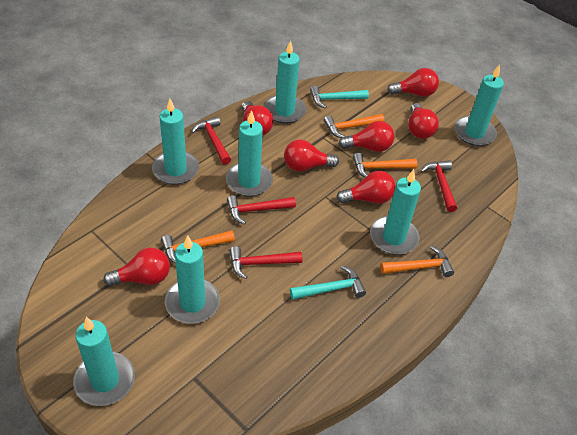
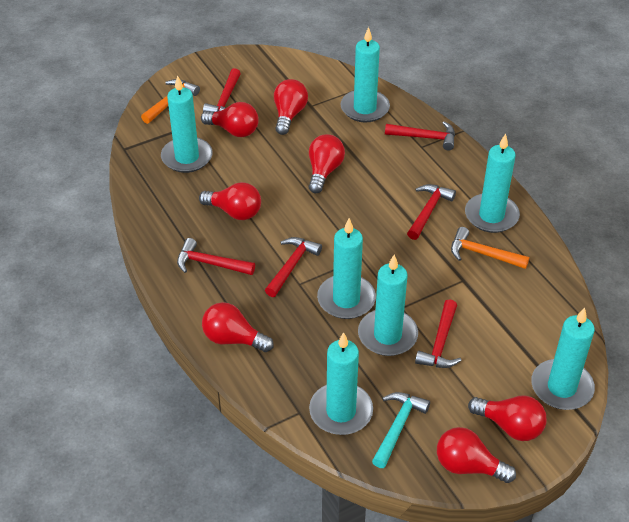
orange hammer: [161,230,235,263] [324,114,384,138] [353,153,417,178] [380,246,454,277] = 4 -> [141,79,200,124] [451,227,529,269] = 2
red hammer: [191,116,231,165] [227,195,296,224] [229,246,303,279] [421,160,457,212] = 4 -> [177,238,255,275] [203,68,241,112] [265,237,322,297] [385,121,455,151] [407,184,456,240] [415,299,462,368] = 6
turquoise hammer: [290,266,366,300] [310,86,369,109] = 2 -> [372,392,430,468] = 1

